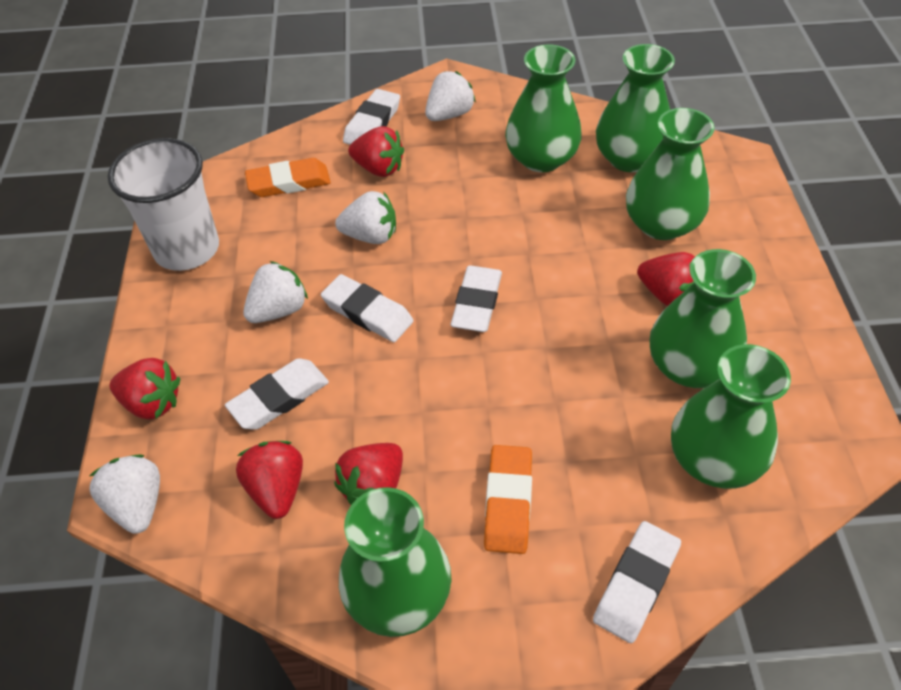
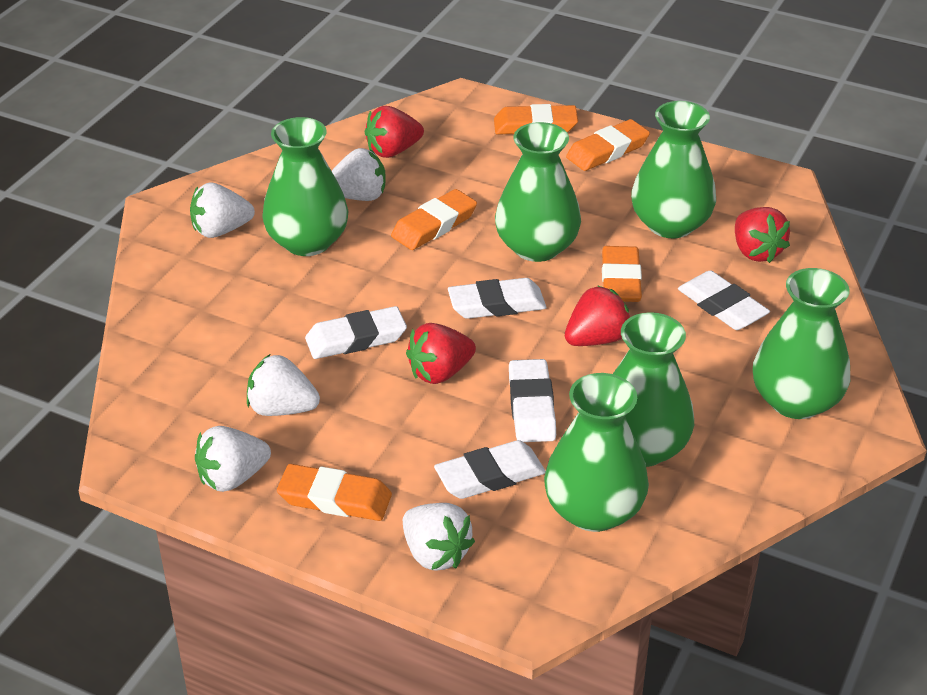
orange eraser: [245,158,331,197] [484,445,532,554] = 2 -> [277,464,392,521] [391,189,477,250] [494,104,578,134] [566,119,650,171] [602,246,642,302] = 5
red strawberry: [109,358,180,420] [236,441,303,519] [334,443,403,505] [348,126,404,177] [637,252,695,306] = 5 -> [365,106,424,158] [406,323,476,384] [565,285,630,346] [735,207,790,263] = 4
white cup: [107,138,219,271] = 1 -> none = 0
white strawberry: [89,454,160,534] [243,261,308,323] [335,191,396,244] [425,71,476,121] = 4 -> [190,182,255,238] [195,426,271,492] [247,354,320,416] [332,148,386,201] [403,503,475,571] = 5

